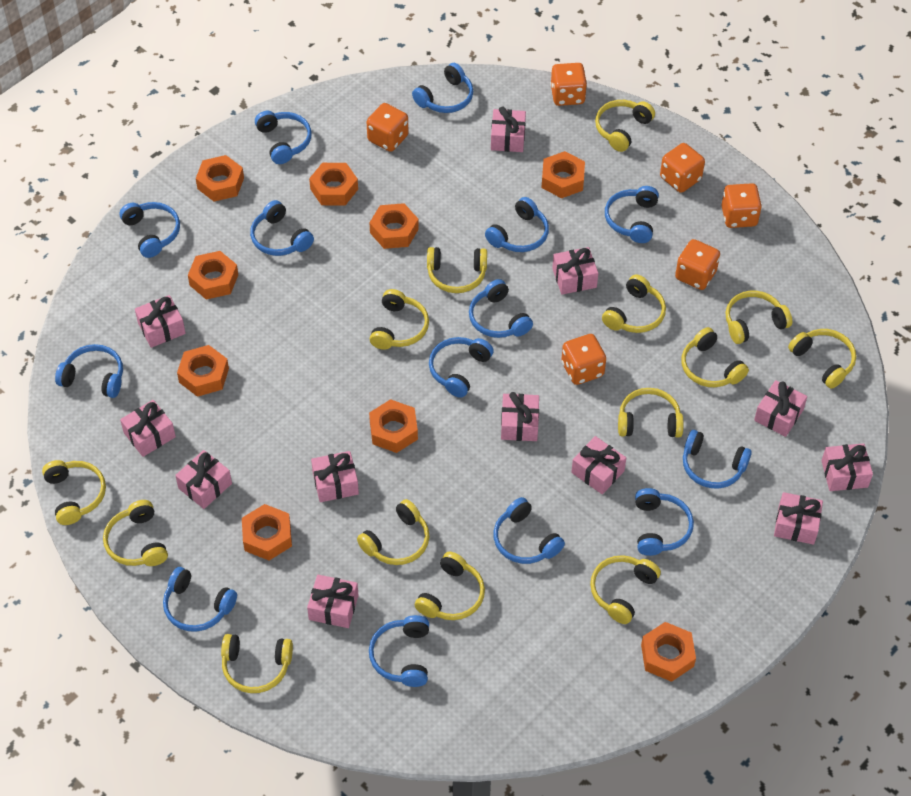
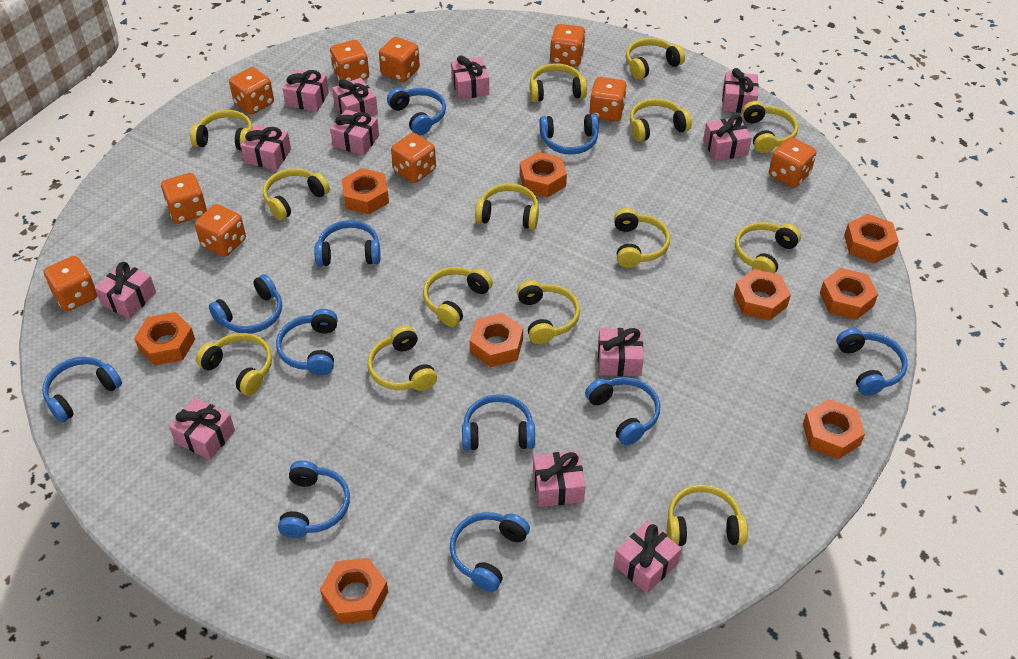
blue headphones: [55,344,123,398] [120,202,180,258] [163,567,237,632] [250,200,314,256] [255,111,312,164] [369,615,429,687] [412,63,473,113] [429,337,494,398] [469,279,533,338] [485,197,549,252] [493,497,565,564] [605,186,659,243] [635,488,694,556] [683,430,752,488] = 14 -> [42,357,122,423] [209,274,282,333] [276,309,338,375] [278,460,350,538] [314,220,380,266] [387,88,446,135] [450,512,530,592] [462,394,535,450] [540,114,599,155] [585,377,660,446] [836,328,907,396] = 11
orange dice: [367,103,409,152] [550,63,587,106] [561,334,606,385] [660,143,705,193] [675,239,720,290] [721,183,762,228] = 6 -> [44,256,98,311] [161,173,207,223] [195,204,246,257] [229,67,274,115] [330,40,369,81] [379,37,420,82] [391,133,436,183] [551,24,586,66] [589,77,627,122] [769,137,816,188] = 10

